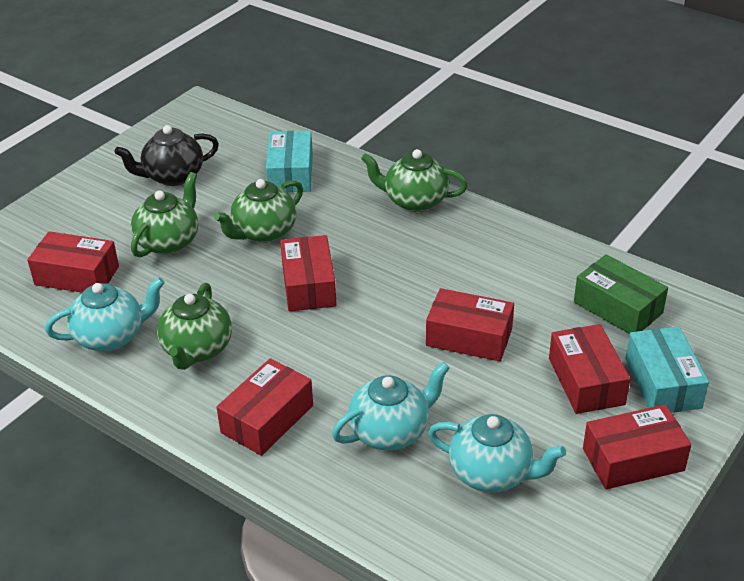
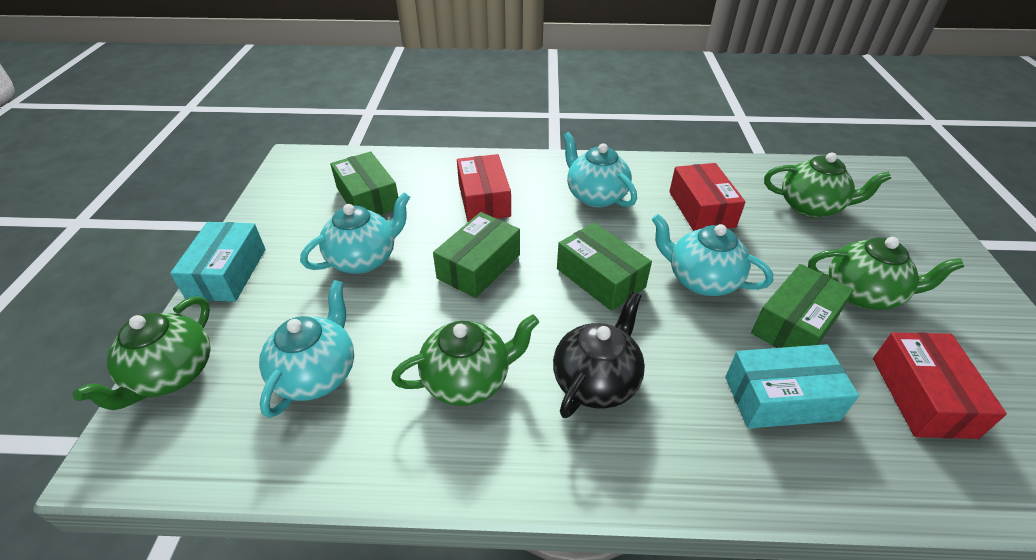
green box: [574,254,668,334] = 1 -> [330,151,398,215] [433,212,520,298] [557,222,652,311] [751,264,854,348] = 4
red box: [27,231,119,293] [217,358,313,456] [280,235,337,312] [426,288,514,361] [549,324,631,414] [583,404,691,489] = 6 -> [457,154,511,222] [669,163,745,231] [873,332,1007,439] = 3
turquoise teapot: [45,277,165,351] [332,362,450,450] [428,414,566,492] = 3 -> [259,280,354,418] [300,192,410,274] [563,132,637,208] [652,214,773,296] = 4

